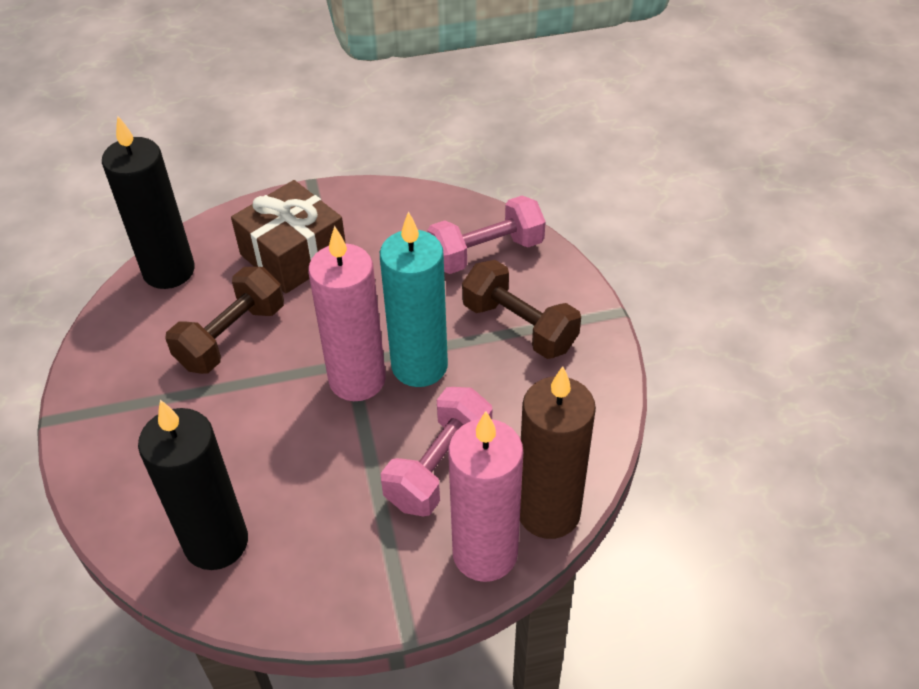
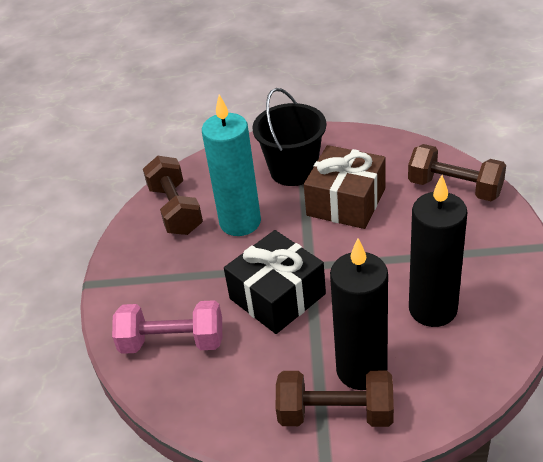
black bucket: none = 0 -> [252,88,326,186] = 1
black gift: none = 0 -> [224,230,326,334] = 1
brown candle: [520,366,596,539] = 1 -> none = 0
brown dumbbell: [165,267,284,374] [462,260,581,359] = 2 -> [143,156,203,235] [276,371,394,427] [408,144,506,201] = 3
pink candle: [308,226,386,401] [448,411,523,582] = 2 -> none = 0
pink dumbbell: [381,387,492,516] [427,196,546,274] = 2 -> [112,300,222,354] = 1

